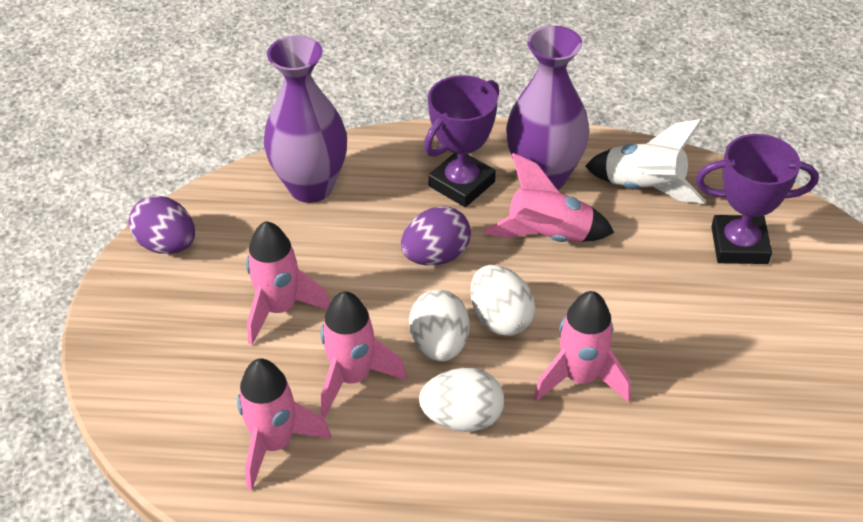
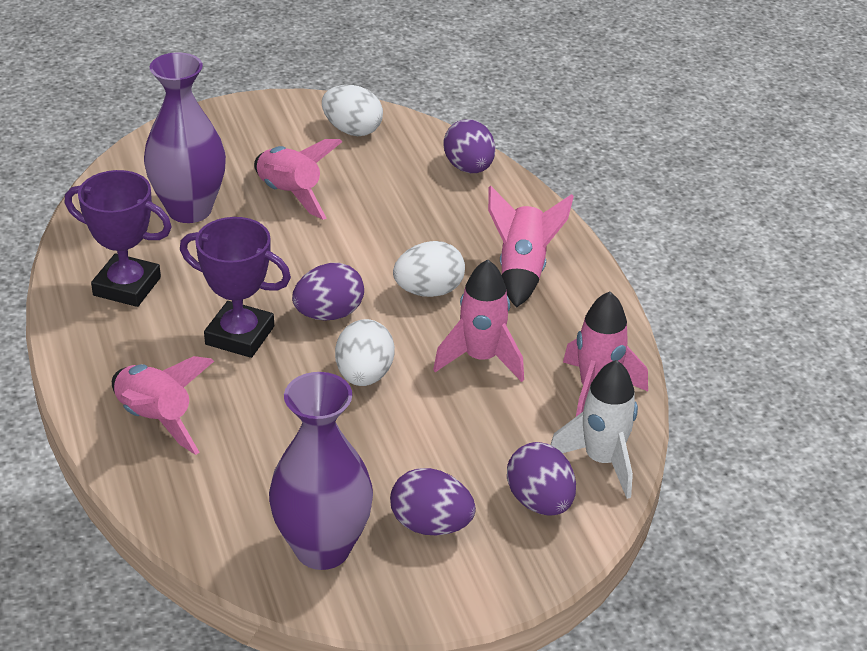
purple egg: [128,195,195,254] [401,206,471,265] = 2 -> [292,263,364,321] [390,468,476,535] [444,119,495,173] [507,442,576,516] = 4

